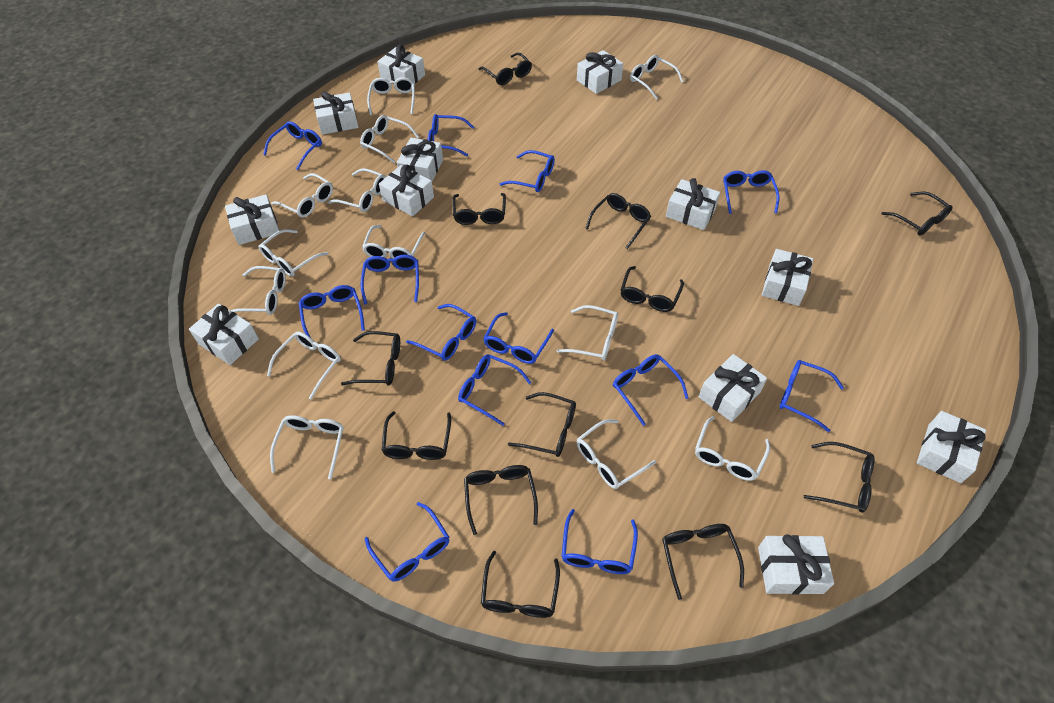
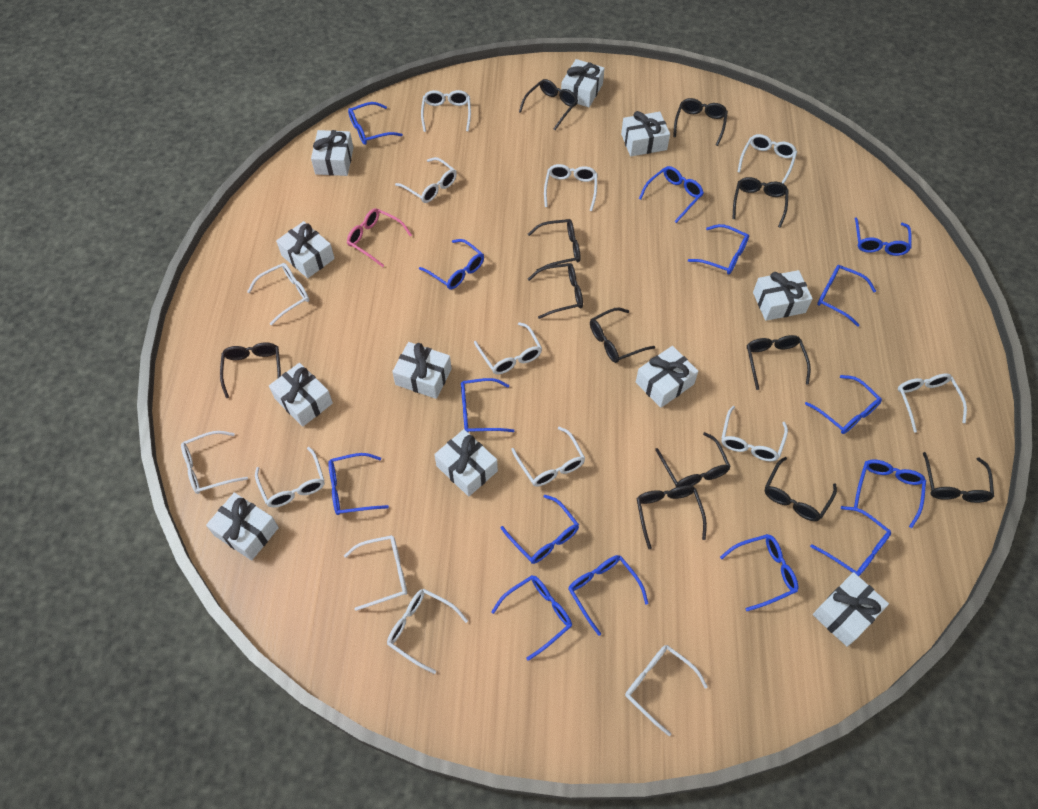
blue glasses: [263,121,322,170] [299,285,365,338] [360,255,419,305] [365,502,449,582] [406,304,476,361] [428,114,474,156] [458,354,532,426] [483,312,554,364] [500,150,555,192] [561,509,638,574] [613,354,688,426] [723,170,779,214] [780,360,844,432] = 13 -> [328,453,389,515] [348,102,403,145] [419,239,484,290] [461,378,514,432] [491,575,572,661] [501,495,579,564] [568,555,649,636] [639,166,704,223] [688,224,749,275] [720,534,798,611] [805,375,882,434] [810,506,891,576] [817,265,876,327] [854,217,912,256] [854,459,926,528] = 15
pink glasses: none = 0 -> [347,208,412,267] = 1
white gift: [189,303,259,365] [225,194,279,245] [313,91,358,135] [377,45,425,84] [379,165,434,216] [397,138,443,181] [577,50,623,94] [666,178,720,230] [699,354,767,422] [758,534,834,595] [762,249,813,306] [917,411,986,483] = 12 -> [206,493,279,560] [269,363,333,427] [276,221,335,278] [311,130,354,176] [392,342,452,399] [434,429,498,497] [561,59,605,107] [621,111,670,156] [636,346,698,408] [753,270,813,321] [813,572,889,647] = 11
white glasses: [230,266,286,315] [259,229,329,277] [267,332,341,399] [270,415,344,479] [271,173,333,218] [328,168,386,212] [360,115,419,163] [362,225,425,259] [367,77,415,115] [557,305,618,361] [576,419,656,489] [630,55,684,100] [695,416,770,481] = 13 -> [181,431,248,494] [247,263,309,326] [255,447,324,508] [344,535,407,611] [387,589,468,674] [395,157,457,203] [421,90,471,132] [474,322,542,374] [511,427,585,487] [544,164,597,211] [625,645,708,736] [721,406,788,461] [738,134,797,184] [898,373,967,433] = 14

